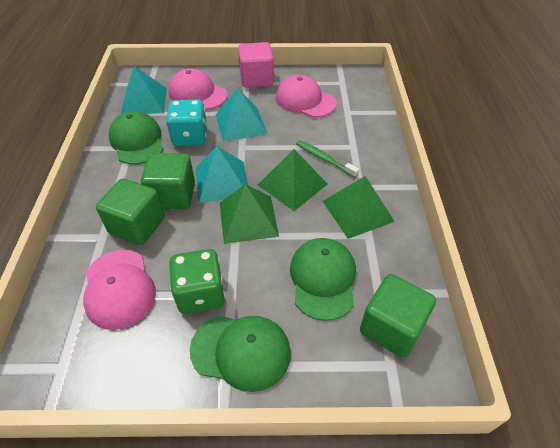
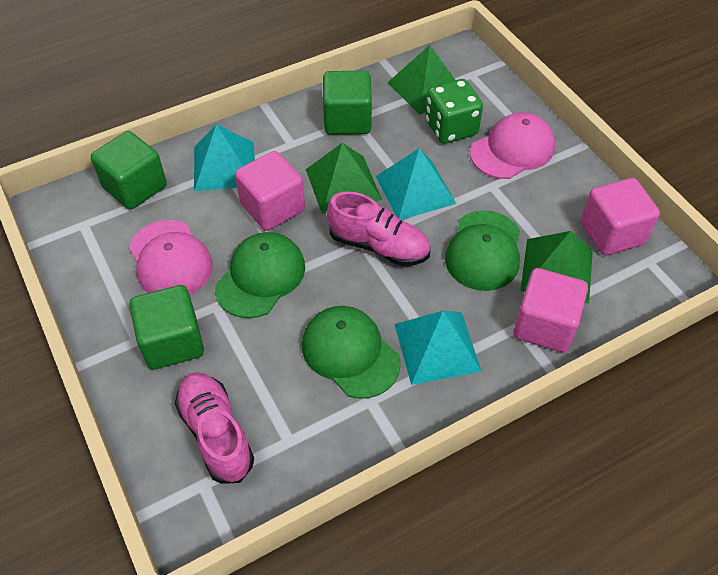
green toothbrush: [296,140,359,178] = 1 -> none = 0
pink cap: [83,250,156,330] [168,68,227,110] [276,75,337,117] = 3 -> [129,220,213,295] [470,112,555,179] = 2
pink cube: [238,42,274,88] = 1 -> [235,151,305,231] [513,268,588,352] [581,178,660,255] = 3
pink shoe: none = 0 -> [175,372,254,484] [327,191,430,266] = 2
turquoise dice: [166,100,207,146] = 1 -> none = 0

